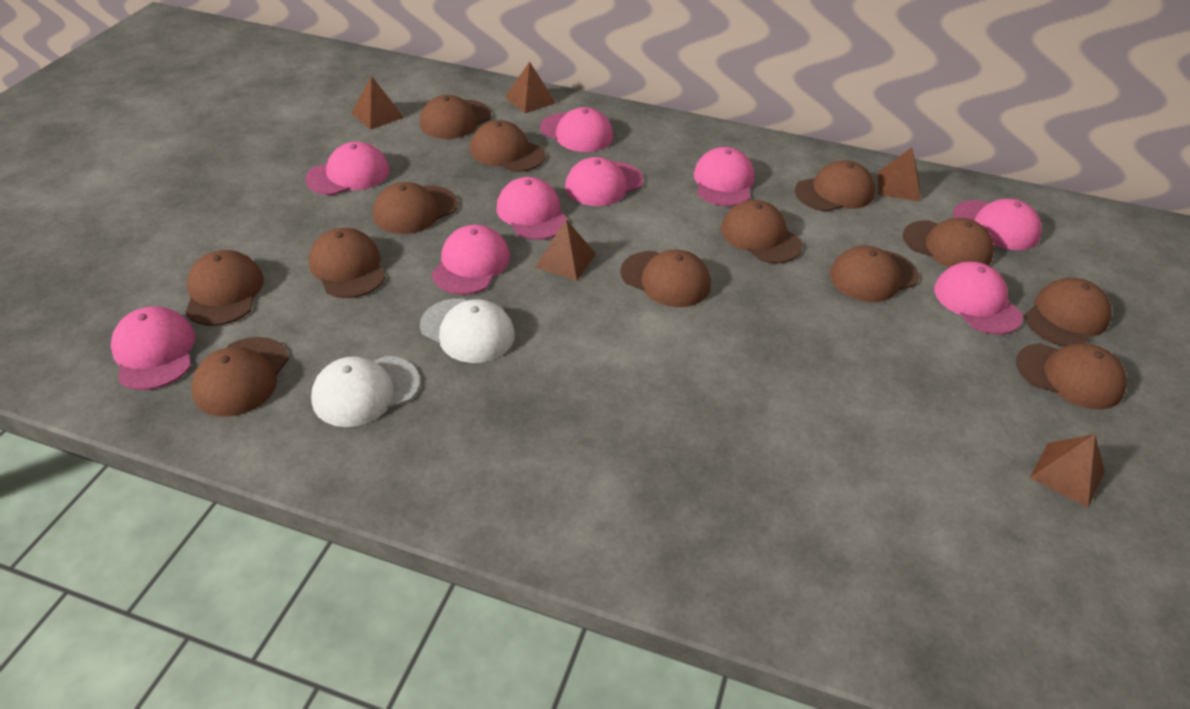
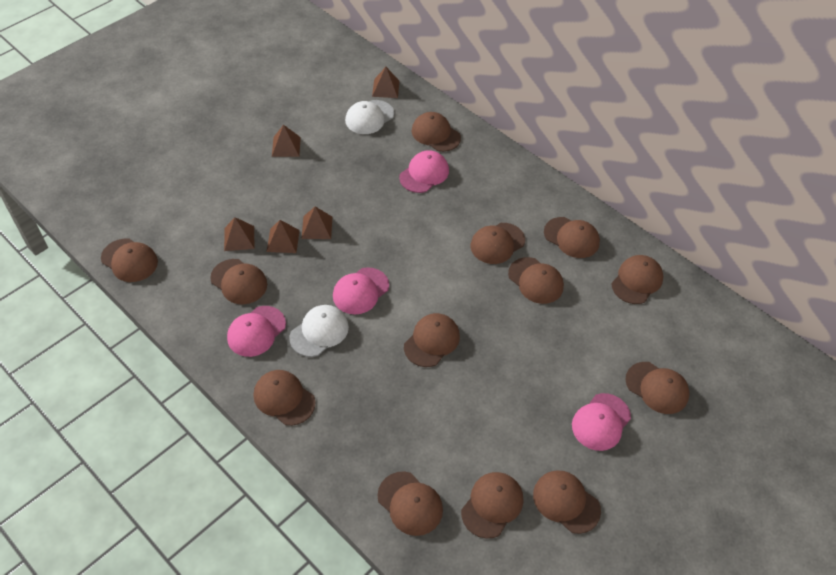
pink cap: [111,306,195,390] [305,142,389,195] [432,225,510,295] [496,177,569,240] [540,107,613,152] [565,157,643,206] [694,147,755,206] [934,261,1023,335] [953,199,1042,250] = 9 -> [227,306,286,357] [333,267,389,314] [399,150,449,193] [572,393,631,451] = 4

